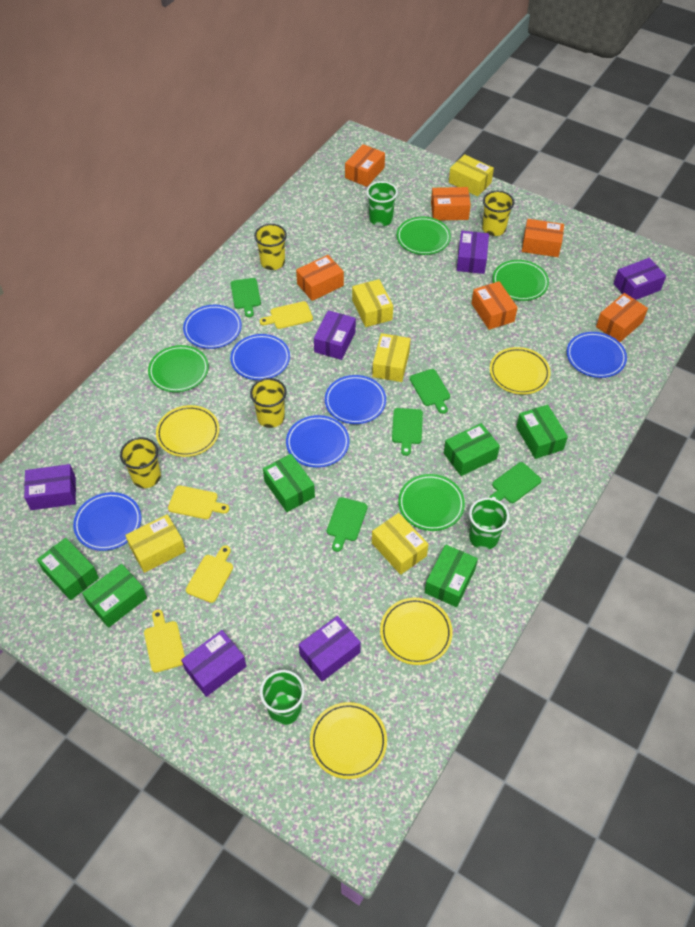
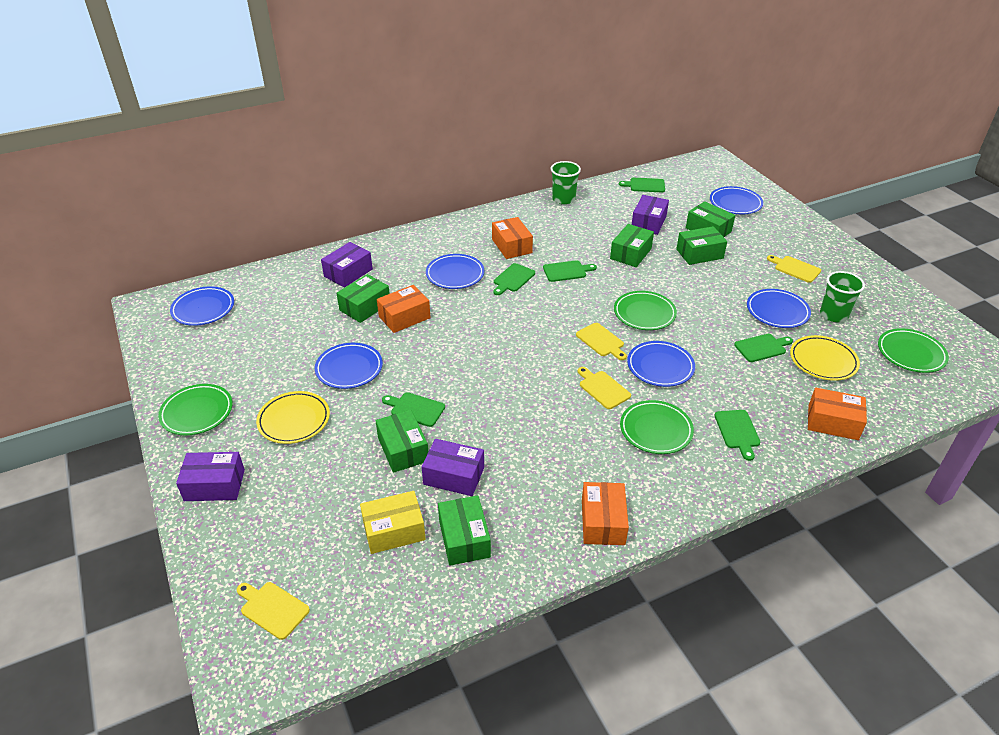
green cup: [260,670,305,725] [367,181,398,226] [469,498,509,550] = 3 -> [551,161,581,205] [820,271,865,323] = 2
green cutting board: [230,278,261,317] [327,497,367,552] [392,408,423,456] [410,369,450,414] [489,462,541,503] = 5 -> [382,392,445,427] [493,263,535,295] [543,260,597,282] [619,178,665,192] [714,410,760,461] [734,334,793,362] = 6
orange box: [296,255,344,301] [345,144,385,187] [431,187,471,220] [471,281,518,330] [522,219,564,257] [596,293,648,342] = 6 -> [377,285,431,333] [492,217,533,259] [582,482,629,545] [808,387,867,440] = 4
purple box: [24,464,76,510] [181,630,246,697] [299,616,361,682] [314,310,356,360] [456,231,489,274] [613,258,666,300] = 6 -> [176,452,245,501] [321,242,373,288] [422,439,484,496] [632,195,669,235] = 4
yellow box: [125,514,186,573] [352,279,393,327] [372,333,411,382] [372,513,429,575] [449,154,494,197] = 5 -> [360,491,426,554] = 1
yellow cup: [120,437,161,488] [250,378,287,428] [254,224,287,270] [482,191,514,236] = 4 -> none = 0
yellow plate: [156,405,219,457] [310,702,387,779] [380,598,453,665] [490,347,550,394] = 4 -> [256,391,330,444] [790,335,860,381] = 2

